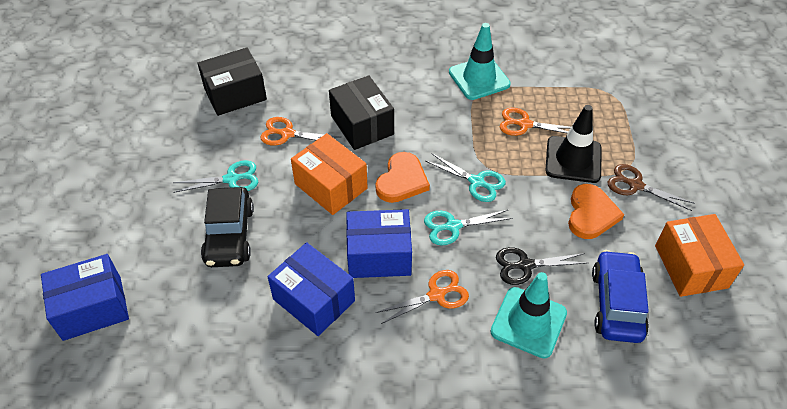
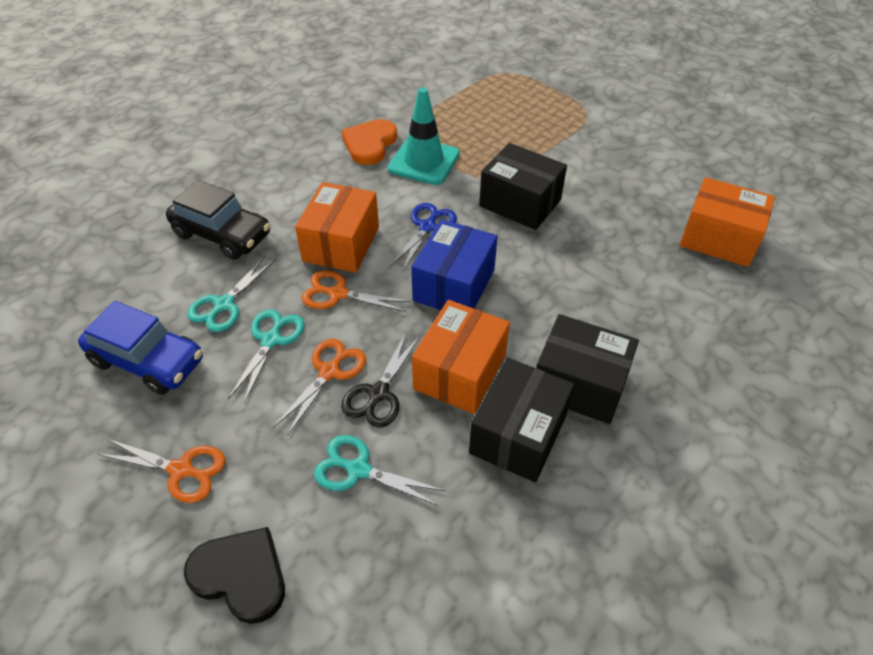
black box: [197,48,267,116] [329,75,394,150] = 2 -> [469,358,574,482] [479,143,567,230] [536,314,639,424] = 3
black heart: none = 0 -> [184,527,285,624] = 1
black traffic cone: [545,105,601,183] = 1 -> none = 0
blue box: [41,254,129,341] [268,242,355,336] [346,209,412,278] = 3 -> [411,219,498,310] = 1
blue scissors: none = 0 -> [390,203,457,272] = 1
brown scissors: [608,164,695,211] = 1 -> none = 0
orange box: [291,133,368,215] [655,214,744,297] = 2 -> [295,182,379,273] [412,300,510,414] [679,177,775,267] = 3
orange heart: [375,152,430,203] [568,184,624,239] = 2 -> [341,119,397,165] = 1
turquoise traffic cone: [449,23,511,100] [490,272,567,358] = 2 -> [388,87,460,185] = 1

